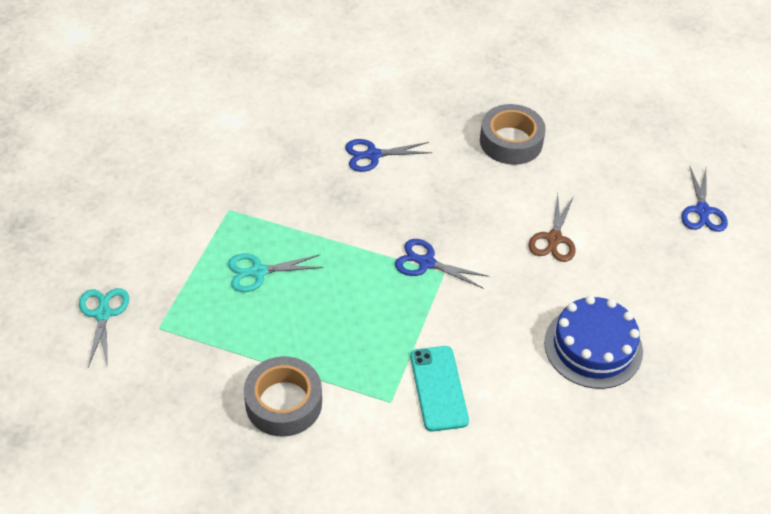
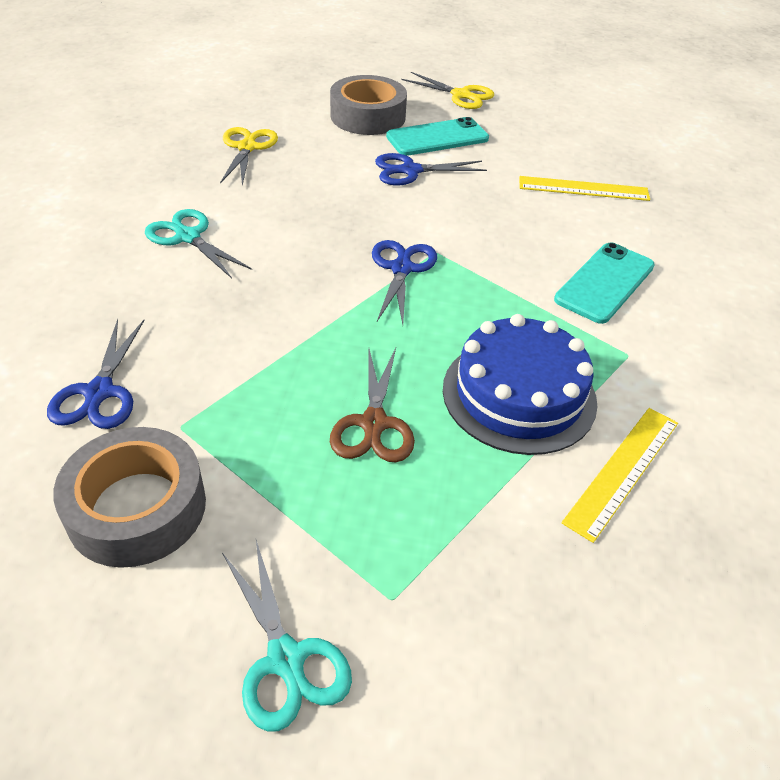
turquoise phone: [410,346,469,432] = 1 -> [386,117,489,156] [554,243,655,324] = 2
yellow ruler: none = 0 -> [519,176,650,201] [562,408,678,543] = 2
yellow scissors: none = 0 -> [220,127,278,185] [402,72,494,109] = 2

